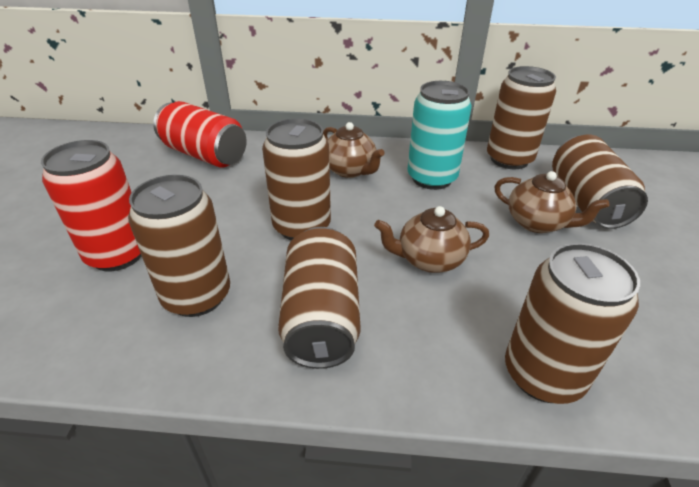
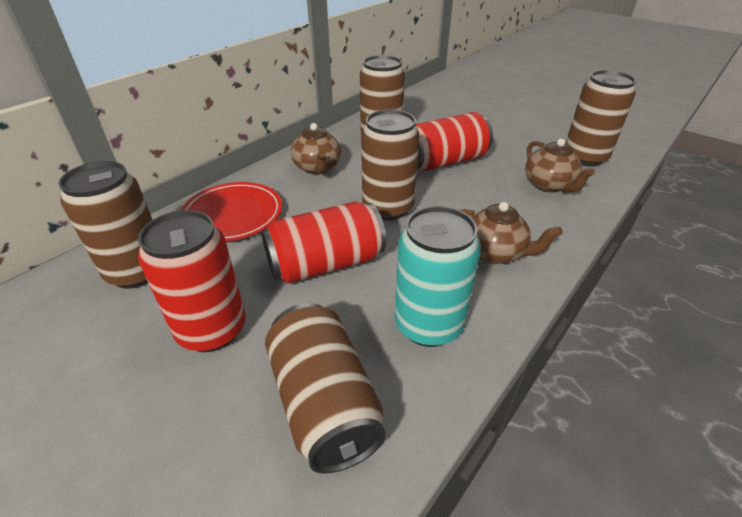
brown can: [128,175,230,317] [262,118,331,241] [278,227,361,369] [487,66,556,169] [505,243,640,404] [552,135,648,229] = 6 -> [58,161,153,289] [265,303,386,474] [360,55,405,132] [361,109,420,220] [566,70,636,167] = 5
red can: [41,140,142,271] [153,101,247,167] = 2 -> [138,210,246,352] [262,201,386,284] [416,112,493,171] = 3
red plate: none = 0 -> [181,182,282,241] = 1

